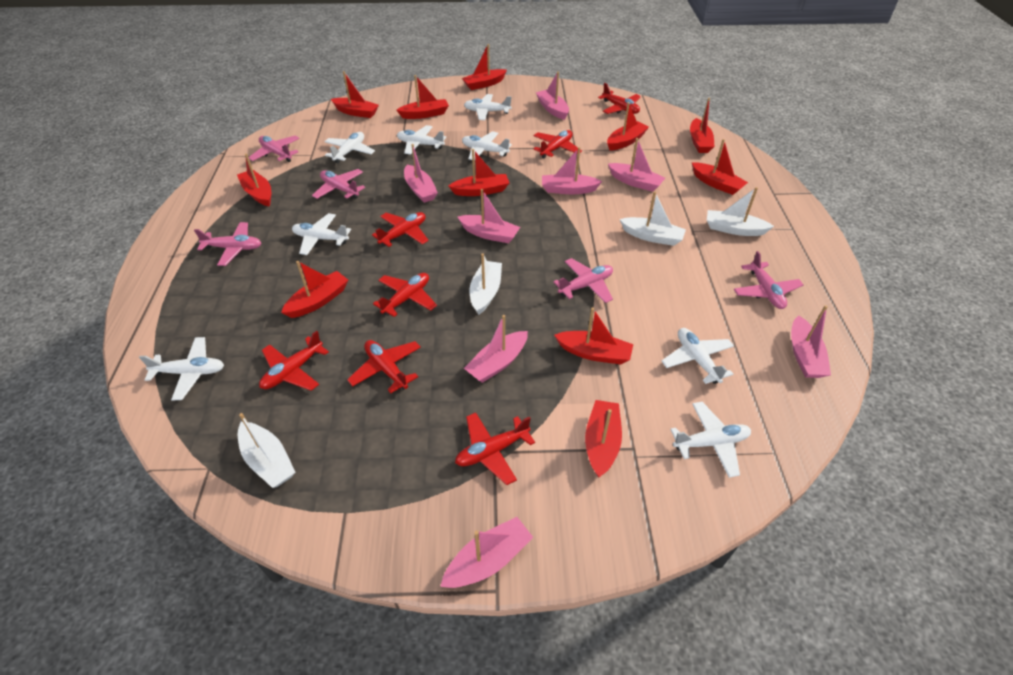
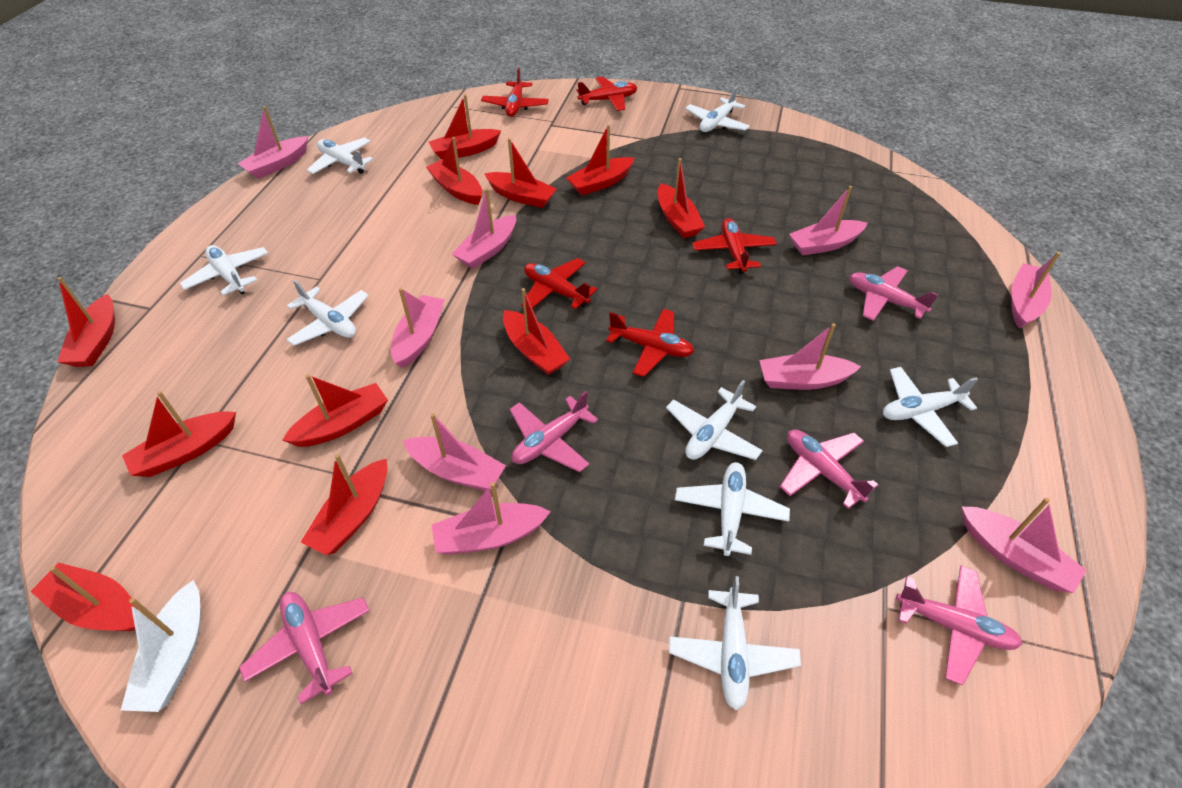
pink boat: [404,144,438,203] [440,517,533,588] [458,189,520,243] [464,315,528,383] [536,72,569,120] [542,147,602,194] [608,138,665,192] [791,305,831,378] = 8 -> [238,106,308,179] [391,288,445,368] [403,413,506,491] [432,482,551,555] [452,188,516,269] [759,323,861,390] [789,186,868,256] [962,498,1087,593] [1011,252,1060,329] = 9
red plane: [259,331,329,391] [347,340,421,393] [372,212,429,247] [373,273,437,317] [455,412,535,485] [533,130,582,159] [598,83,641,114] = 7 -> [481,68,549,117] [521,258,598,310] [577,77,637,111] [606,309,694,377] [692,218,777,274] = 5
white boat: [238,413,296,488] [470,253,502,315] [620,191,686,246] [707,187,774,236] = 4 -> [121,580,201,712] = 1

